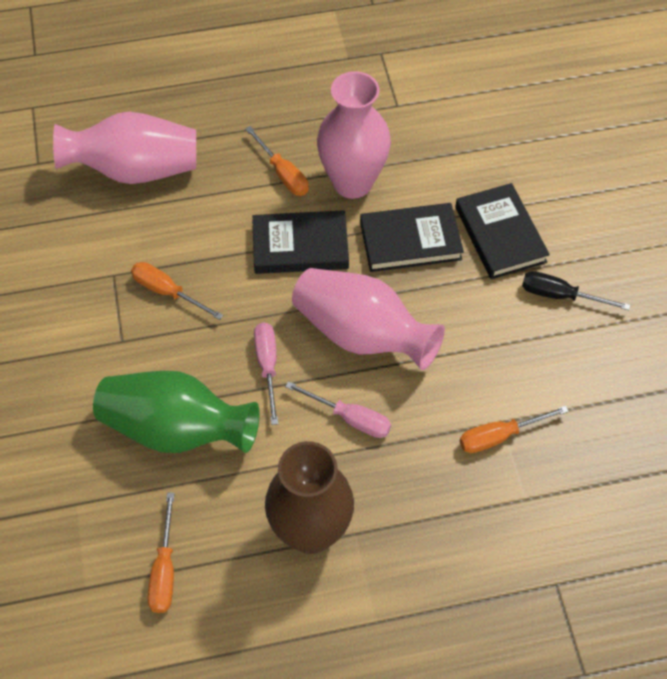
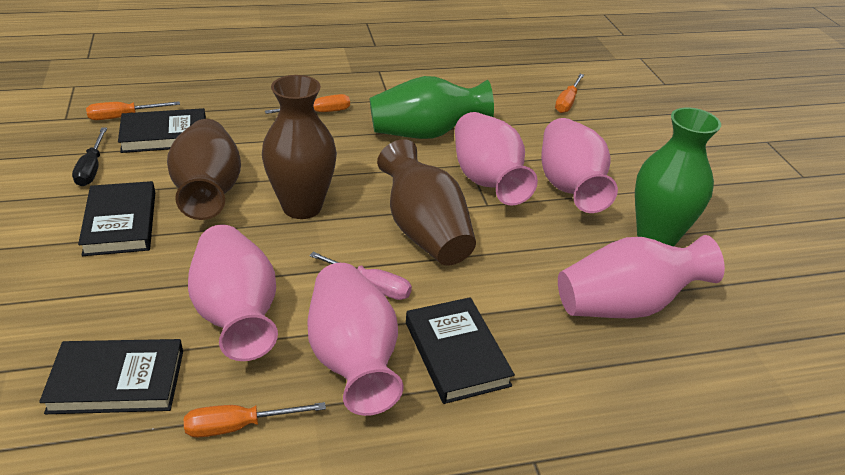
black book: [252,210,349,274] [360,203,464,272] [455,183,550,279] = 3 -> [39,339,183,414] [78,181,155,256] [118,108,206,153] [406,297,515,404] = 4
brown vase: [265,441,354,554] = 1 -> [167,119,241,220] [262,75,337,219] [377,139,476,266] = 3
green vase: [93,371,260,453] = 1 -> [370,76,494,139] [635,107,721,246] = 2
pink screwdriver: [254,323,278,425] [285,381,391,438] = 2 -> [309,252,412,300] = 1
pink vase: [53,112,196,184] [292,268,445,370] [317,71,391,199] = 3 -> [188,225,278,361] [307,263,403,416] [455,112,538,206] [541,118,618,213] [558,235,725,318] = 5

